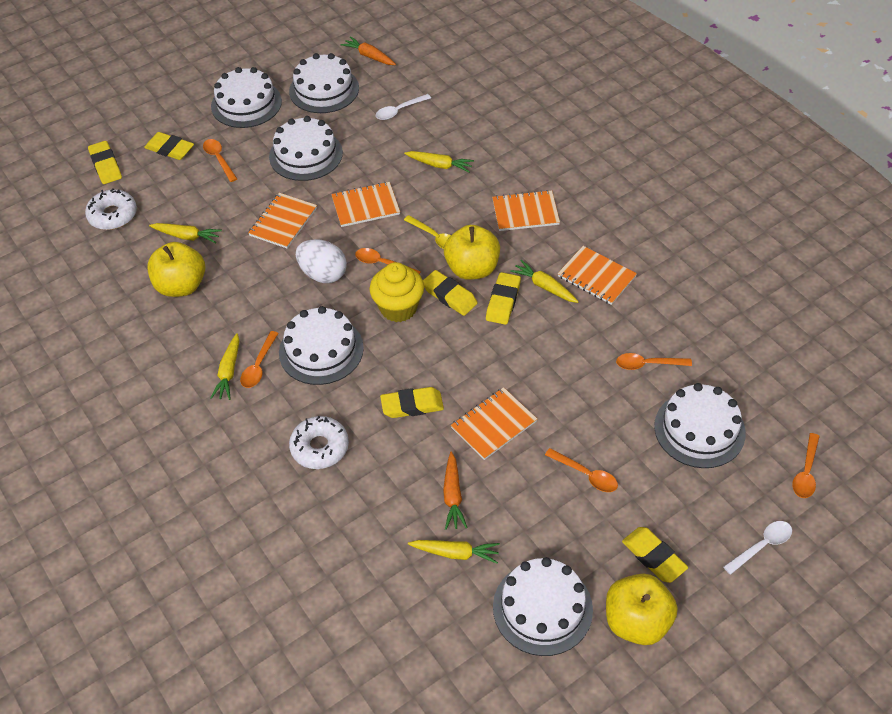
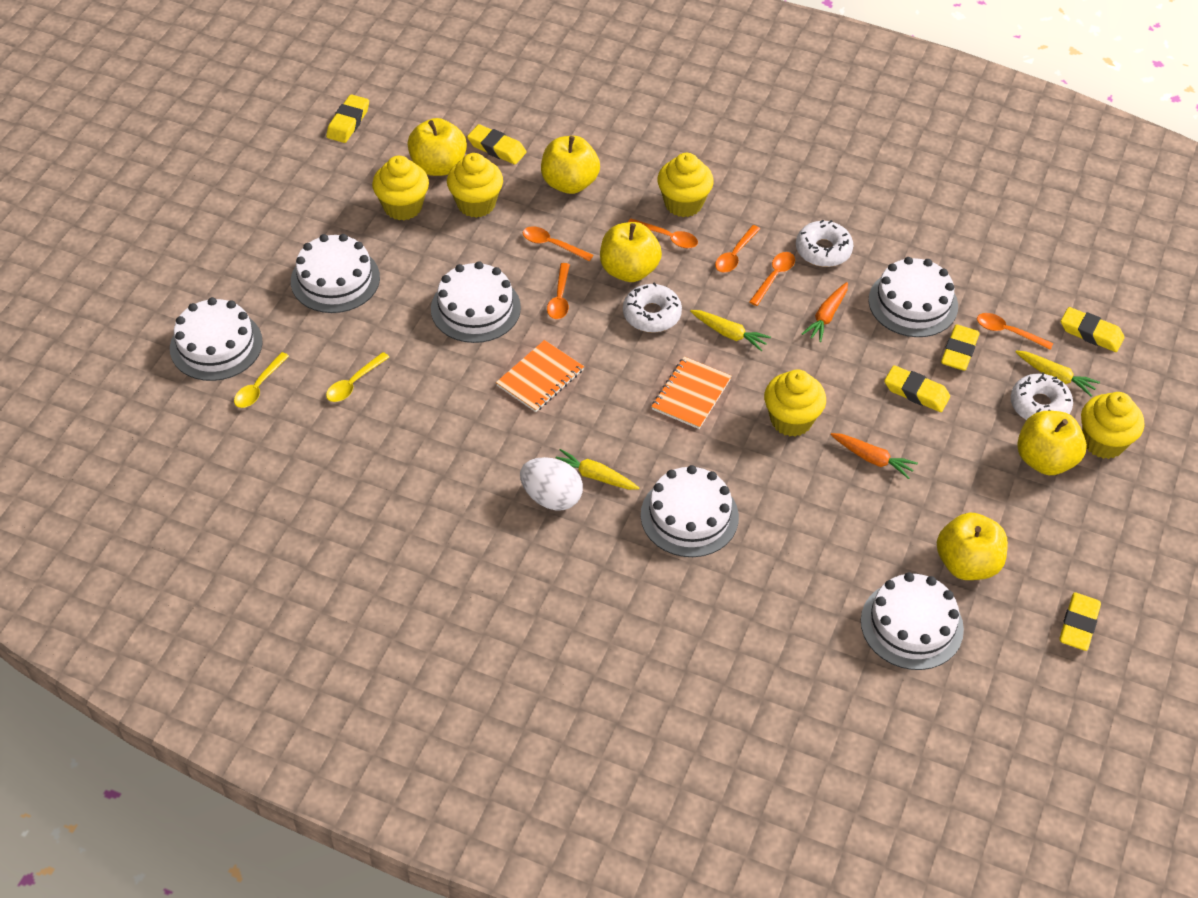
orange notebook: [248,193,317,248] [331,182,400,227] [451,387,537,460] [492,190,560,231] [558,246,637,305] = 5 -> [496,340,584,412] [651,356,732,429] = 2
white donut: [85,188,137,230] [289,416,349,469] = 2 -> [623,282,682,333] [796,220,853,267] [1011,372,1073,420] = 3
white spoon: [376,94,431,120] [724,521,792,575] = 2 -> none = 0
yellow apple: [147,242,205,297] [444,225,500,280] [606,574,678,645] = 3 -> [408,118,467,176] [541,136,600,194] [600,222,662,282] [937,512,1008,580] [1017,411,1087,475] = 5
yellow carrot: [149,223,222,243] [210,333,239,400] [404,151,474,172] [408,540,500,564] [510,260,579,303] = 5 -> [555,449,639,490] [690,310,771,352] [1016,351,1100,396] = 3
yellow cupcake: [370,262,424,322] = 1 -> [372,156,429,220] [447,153,503,218] [657,153,714,217] [764,369,826,437] [1081,392,1144,459] = 5
yellow spoon: [404,215,451,249] = 1 -> [234,352,289,408] [326,352,389,402] = 2

